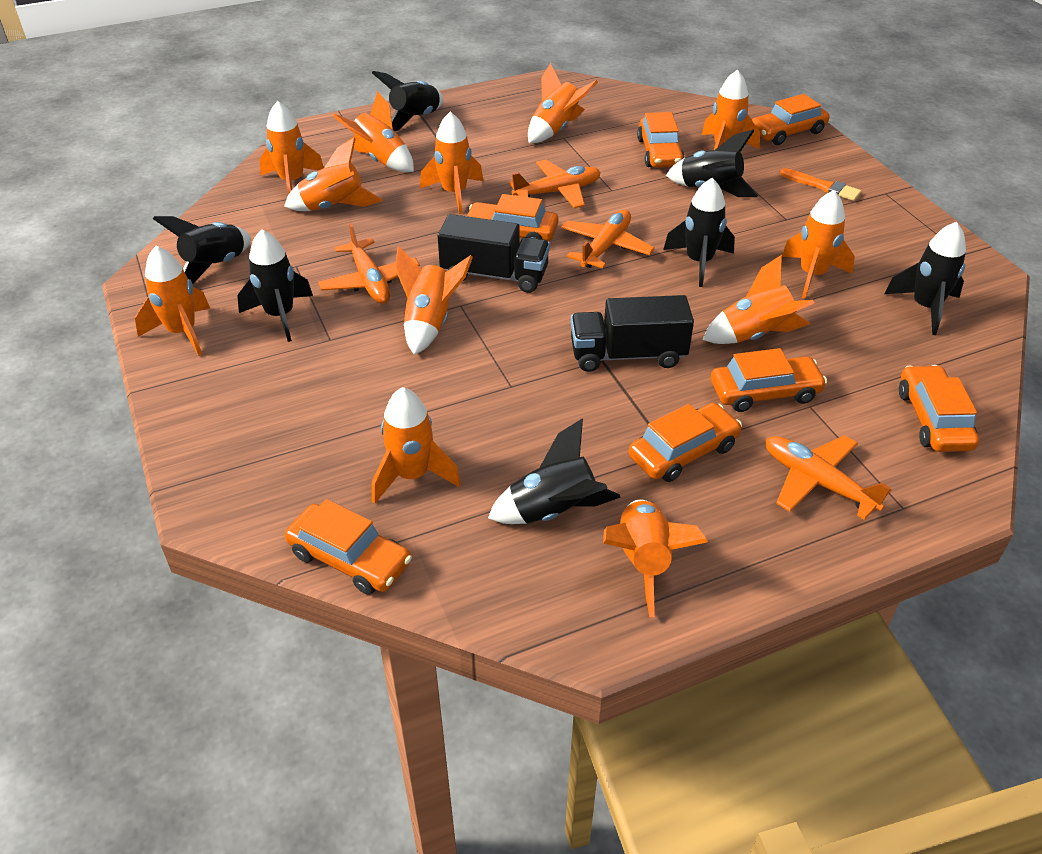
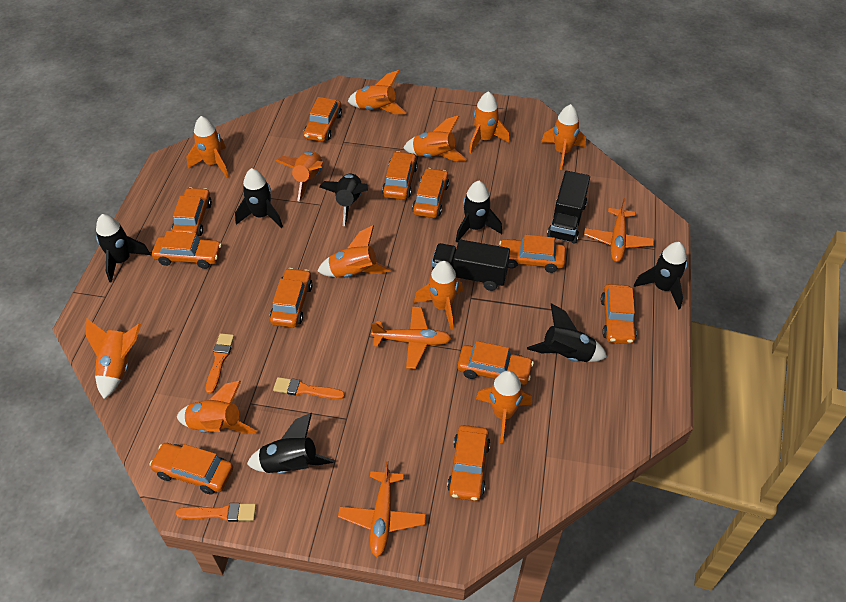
orange brush: [780,168,862,201] = 1 -> [176,503,256,522] [206,333,234,394] [273,377,345,400] = 3
orange car: [285,499,412,595] [467,194,559,241] [629,403,742,482] [637,112,685,168] [711,348,827,412] [752,94,830,145] [899,365,979,452] = 7 -> [149,443,233,495] [152,231,222,269] [172,187,212,236] [270,268,313,328] [303,97,342,142] [382,151,417,200] [412,168,449,218] [447,425,490,501] [457,341,534,385] [499,235,566,273] [601,284,637,344] = 11
orange plane: [318,223,420,304] [509,160,601,208] [561,210,655,268] [766,435,891,520] = 4 -> [338,461,426,557] [371,307,452,369] [584,198,654,262] = 3
orange rocket: [135,246,210,356] [259,101,324,195] [284,138,383,211] [333,91,414,172] [372,387,461,504] [395,246,473,355] [420,112,483,214] [528,63,598,143] [603,499,708,617] [702,69,760,150] [703,255,814,344] [782,190,855,299] = 12 -> [85,319,141,399] [177,381,257,433] [187,116,229,178] [276,151,324,201] [317,225,392,278] [348,70,407,114] [403,115,467,161] [414,261,463,330] [469,91,510,153] [476,370,532,443] [541,104,586,170] = 11

